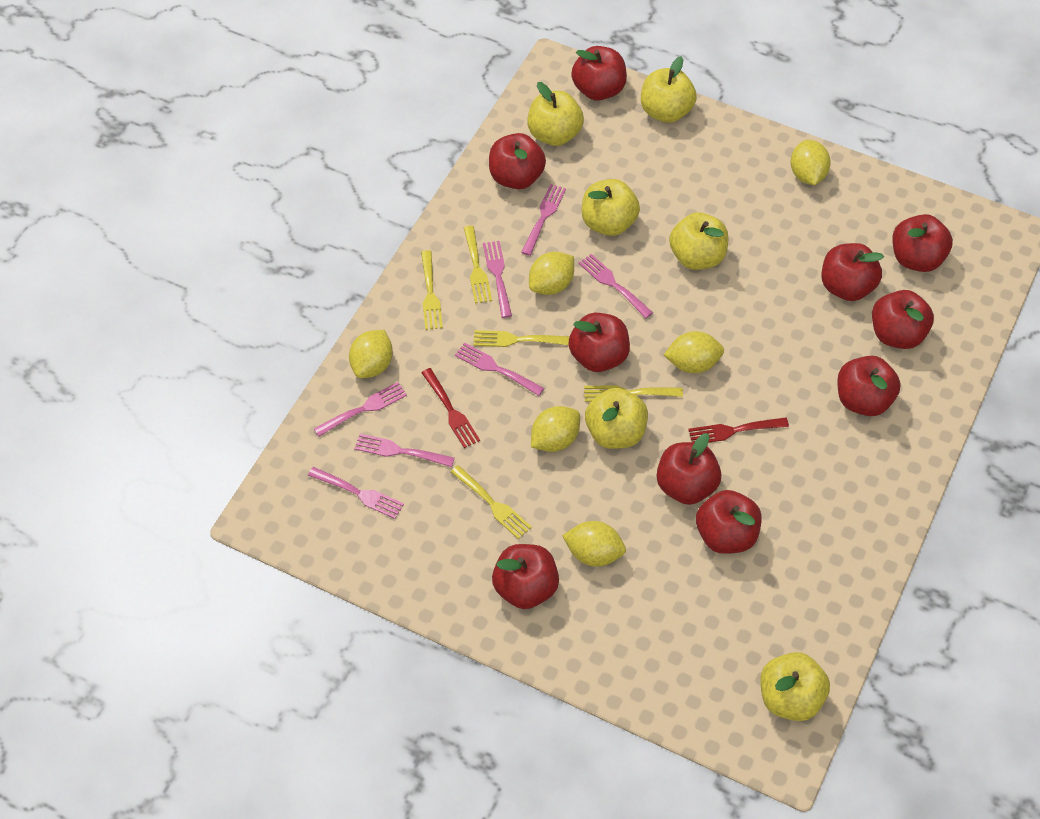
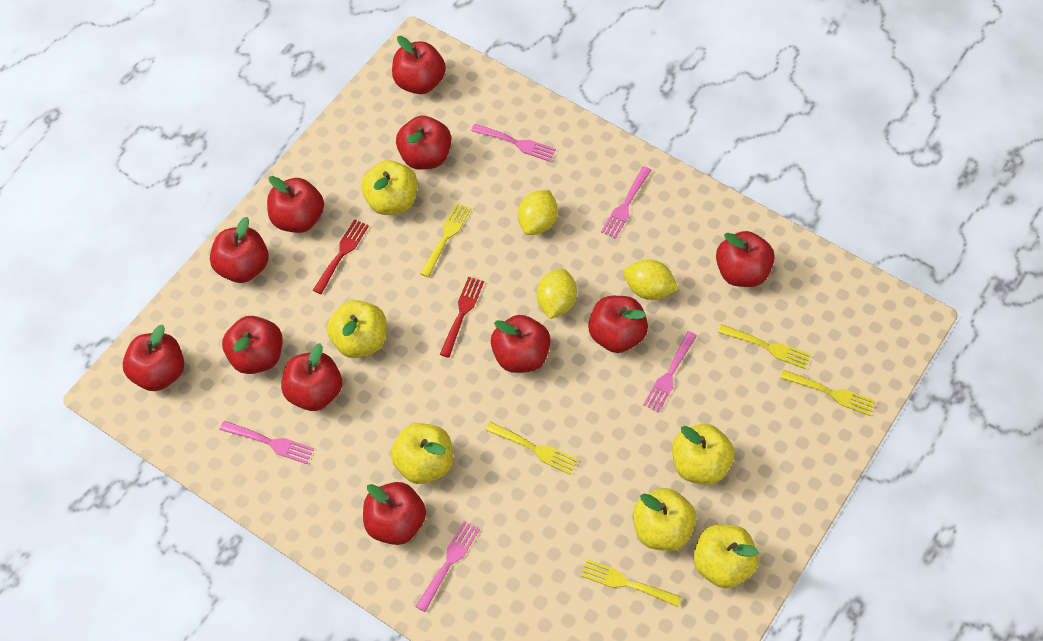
pink fork: [308,467,404,519] [314,382,407,437] [354,434,455,467] [455,343,544,396] [483,241,512,318] [521,184,566,256] [579,254,653,318] = 7 -> [220,421,314,464] [416,521,480,612] [471,124,556,162] [601,166,652,239] [643,331,697,412] = 5
red apple: [489,133,546,189] [492,544,559,609] [569,313,630,372] [571,46,627,101] [657,433,721,505] [696,490,761,554] [821,243,884,301] [837,356,901,416] [872,290,934,349] [892,214,953,272] = 10 -> [122,325,184,391] [210,217,269,283] [222,316,282,374] [267,176,324,233] [281,343,342,411] [363,482,426,545] [392,36,446,94] [396,116,451,169] [491,315,551,373] [588,296,648,353] [716,231,775,287] = 11
yellow lemon: [349,330,393,378] [529,252,574,295] [531,406,580,452] [562,521,626,567] [664,331,724,373] [790,140,831,185] = 6 -> [518,190,558,235] [537,268,577,319] [624,260,679,300] = 3

